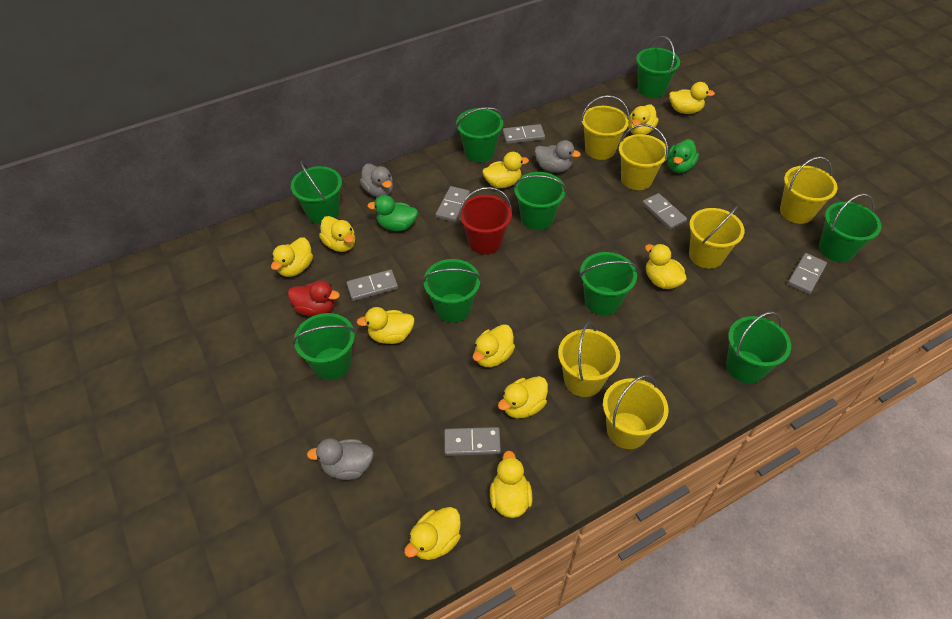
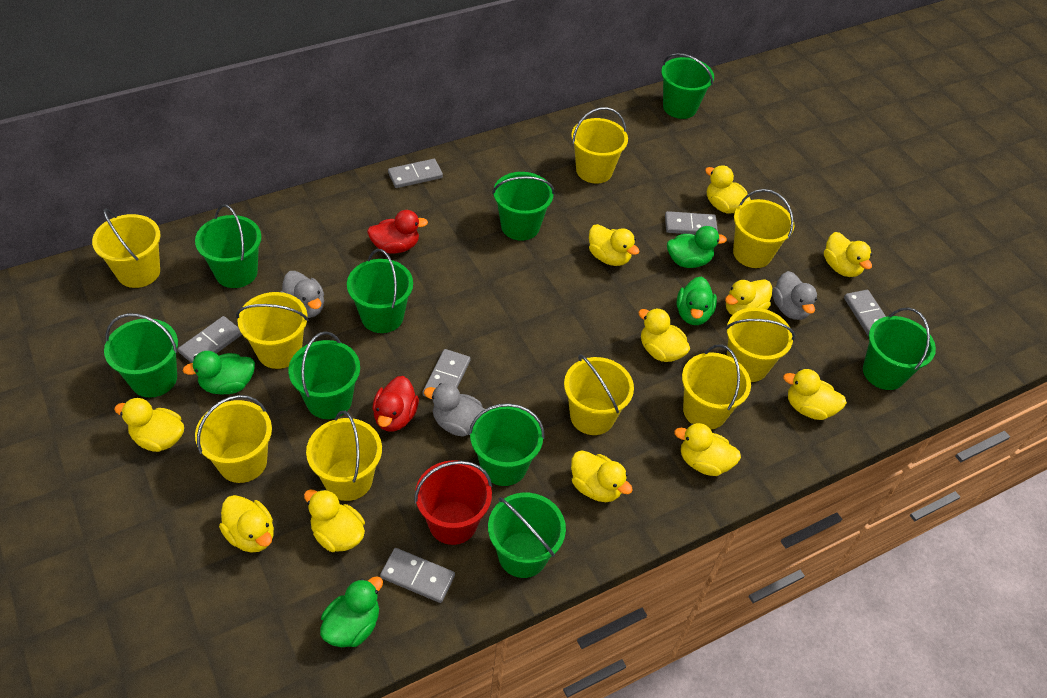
green duck: [367,195,418,231] [667,139,699,173] = 2 -> [183,351,255,395] [320,576,383,647] [667,226,727,268] [677,277,717,325] = 4
red duck: [288,280,340,316] = 1 -> [367,210,428,253] [372,376,419,432] = 2
yellow bucket: [558,322,620,397] [581,95,629,160] [603,375,668,449] [619,124,668,190] [689,206,745,269] [780,156,838,224] = 6 -> [92,208,161,288] [195,395,272,483] [236,292,309,369] [306,411,382,501] [564,354,634,435] [571,107,628,183] [682,344,751,430] [725,307,795,382] [733,189,794,268] = 9

